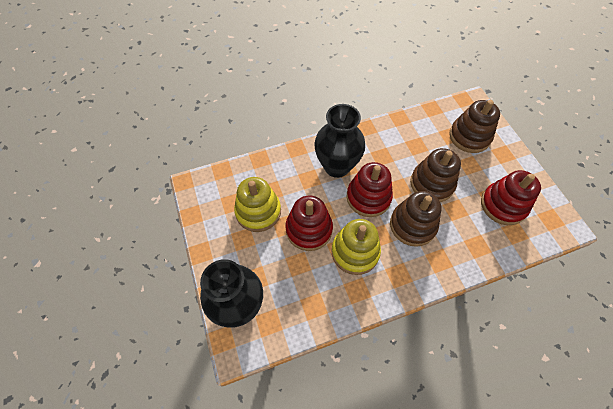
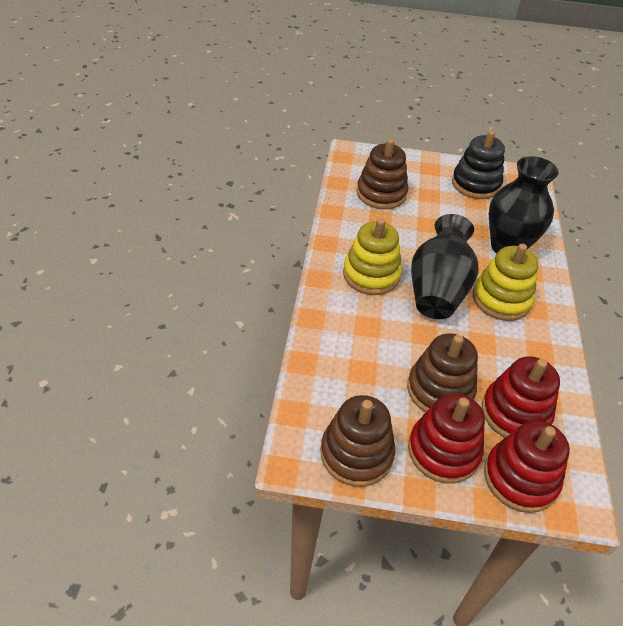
black stacking toy: none = 0 -> [452,130,505,199] = 1

